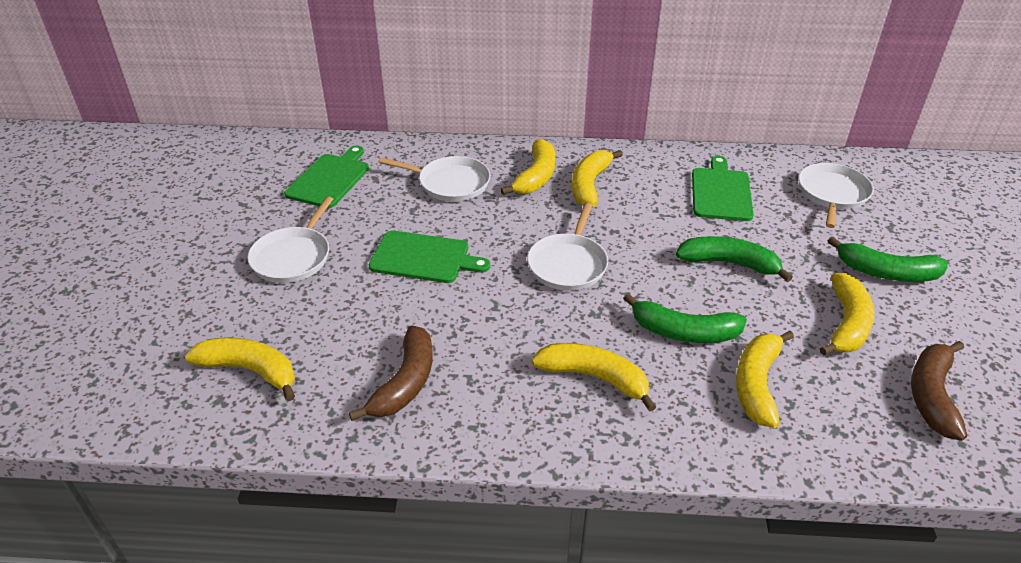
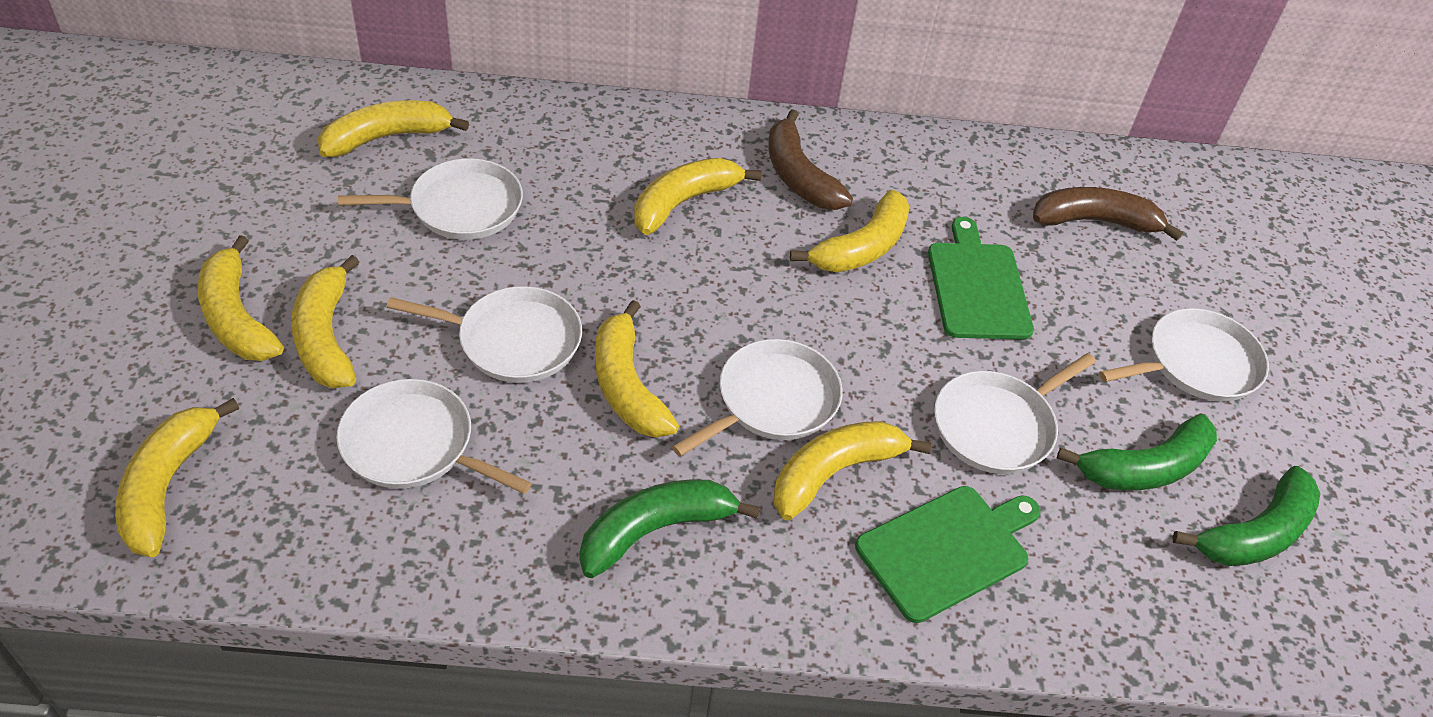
green cutting board: [284,146,369,208] [369,230,490,283] [692,156,754,221] = 3 -> [855,486,1041,623] [928,217,1034,339] = 2
white pan: [247,196,333,283] [379,156,490,202] [527,202,608,291] [798,163,874,228] = 4 -> [336,379,532,494] [338,158,523,240] [387,286,582,383] [672,339,843,456] [934,353,1096,474] [1099,308,1269,402] = 6
yellow banana: [185,338,295,401] [500,139,556,195] [532,343,656,412] [572,150,623,207] [736,331,794,428] [820,273,874,356] = 6 -> [115,398,239,557] [197,235,284,361] [291,255,359,388] [318,100,469,157] [595,300,679,438] [634,158,761,235] [774,421,931,520] [790,190,910,272] = 8

